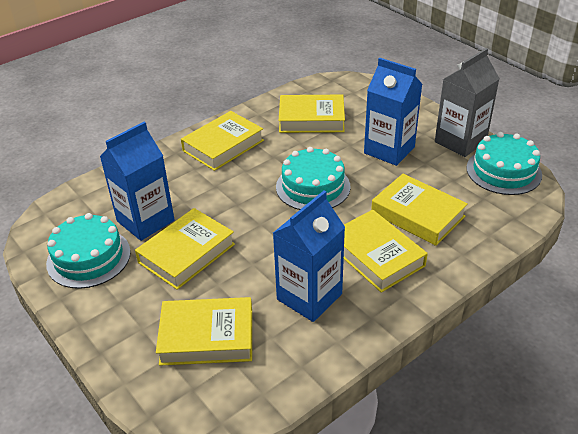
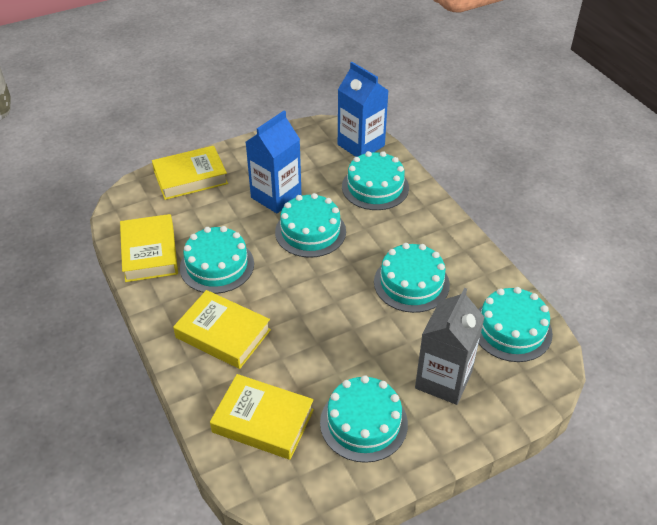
blue carton: [100,122,175,241] [273,191,345,322] [364,58,423,166] = 3 -> [246,111,302,213] [338,62,389,157] = 2
turquoise cake: [46,213,131,289] [276,147,351,210] [466,132,542,195] = 3 -> [180,226,254,294] [275,193,346,258] [320,375,408,463] [342,151,409,210] [374,243,450,313] [479,287,553,362] = 6
yellow book: [135,208,235,290] [156,297,252,366] [181,111,264,171] [279,95,345,133] [344,210,428,293] [371,174,468,246] = 6 -> [120,214,178,282] [152,146,228,200] [173,290,271,369] [210,374,314,460] = 4

